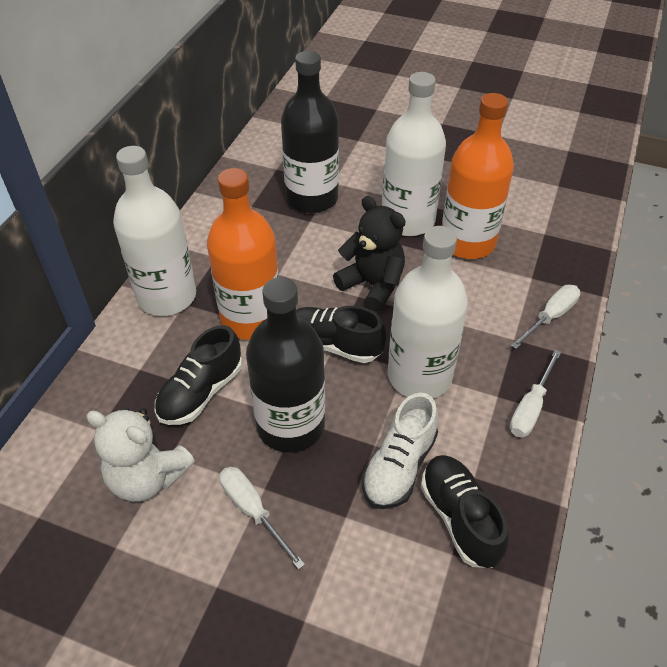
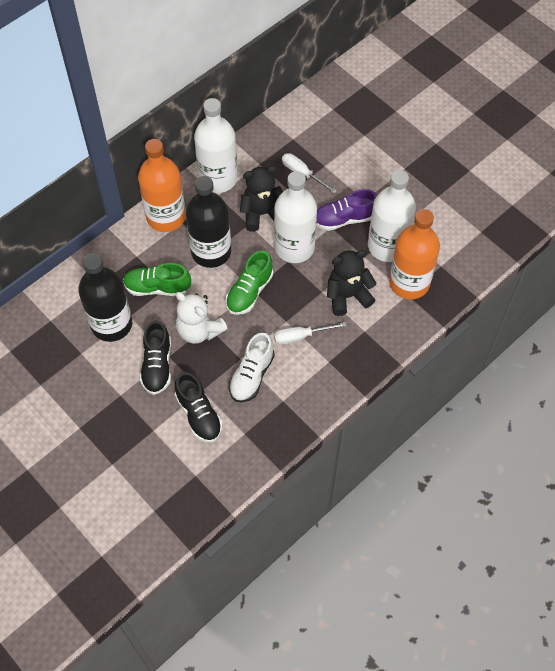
black shoe: [155,325,242,425] [296,306,387,363] [421,455,509,568] = 3 -> [140,320,171,395] [175,372,223,442] = 2
black teddy bear: [333,196,405,312] = 1 -> [240,166,283,232] [327,250,377,316] = 2
green shoe: none = 0 -> [123,263,191,296] [226,250,273,315] = 2
purple shoe: none = 0 -> [317,189,377,231] = 1
white screwdriver: [220,467,305,570] [510,350,561,437] [511,285,580,349] = 3 -> [274,322,346,345] [282,153,337,194] = 2

